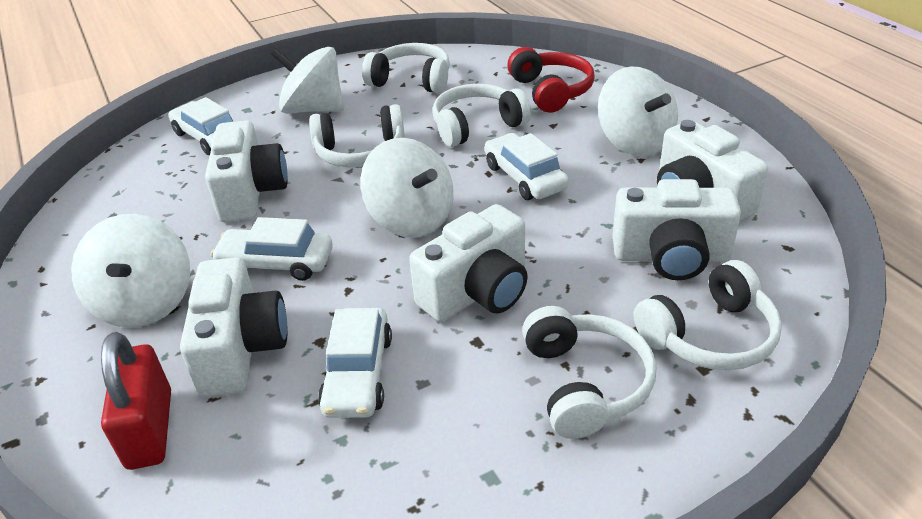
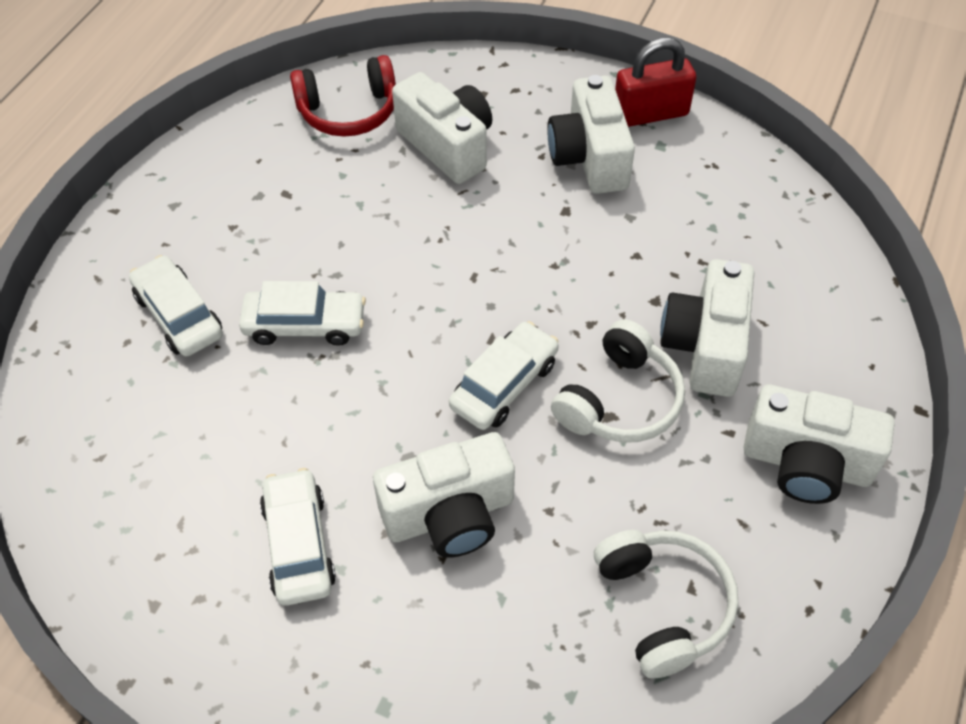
white headphones: [309,104,405,168] [362,43,450,93] [433,84,531,147] [522,306,656,439] [634,260,782,370] = 5 -> [551,319,685,443] [594,530,739,679] = 2
white spinning top: [71,214,190,328] [271,47,344,114] [361,138,453,238] [598,66,678,157] = 4 -> none = 0

